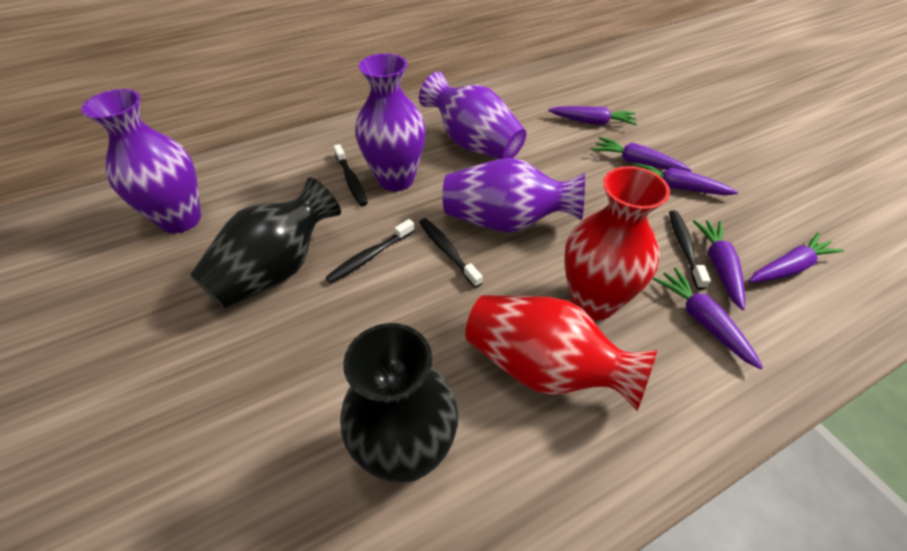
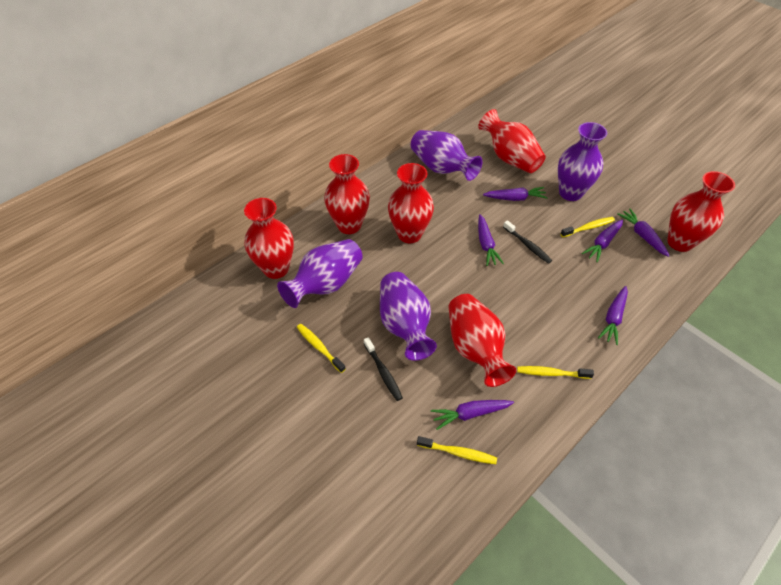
black toothbrush: [325,219,415,283] [334,144,368,206] [419,218,483,288] [669,210,711,290] = 4 -> [364,337,403,401] [503,220,552,264] = 2
black vase: [190,177,341,309] [340,323,458,483] = 2 -> none = 0
red vase: [465,295,657,411] [564,166,670,320] = 2 -> [244,198,294,279] [324,154,370,234] [388,163,434,243] [449,294,517,387] [478,109,546,173] [667,171,735,252] = 6
yellow toothbrush: none = 0 -> [297,324,346,373] [417,436,497,464] [517,366,594,379] [560,217,615,237] = 4

